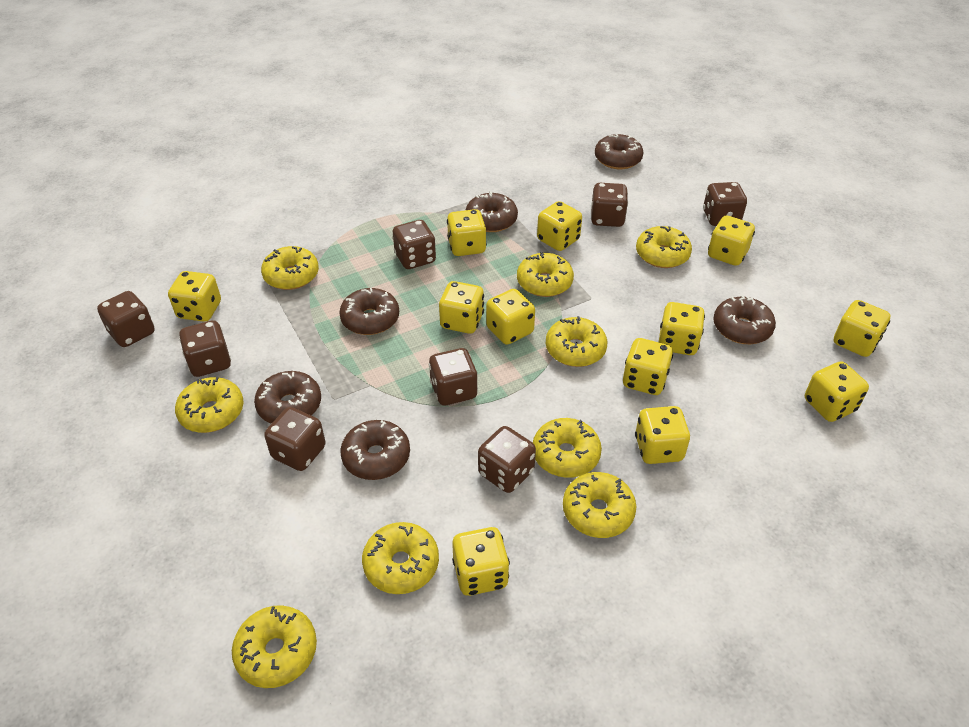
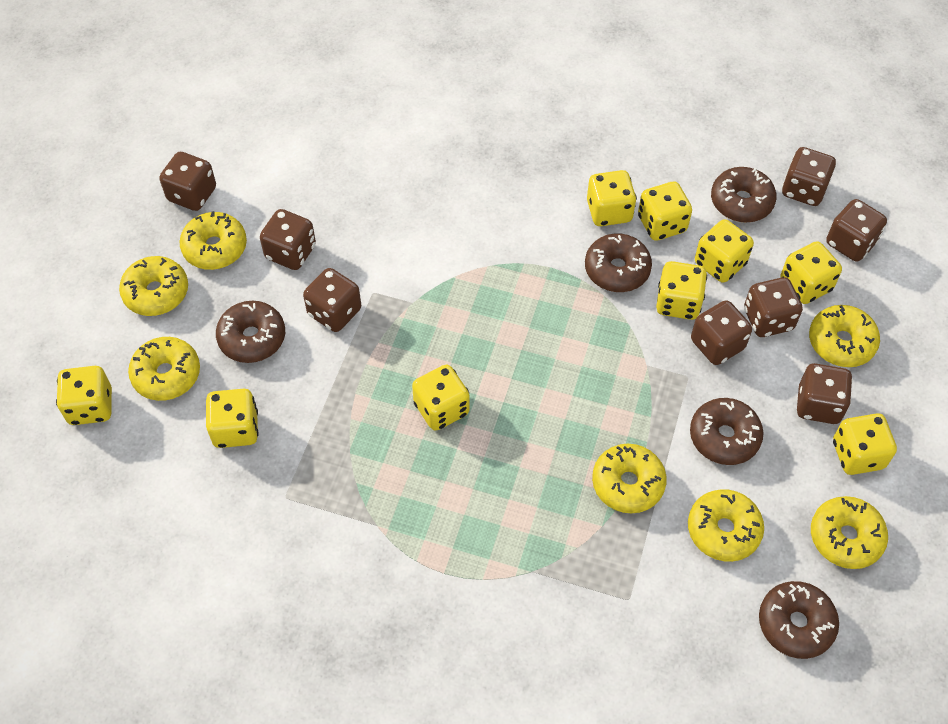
brown donut: [254,371,321,424] [339,288,399,335] [340,420,410,480] [466,192,518,232] [595,134,644,169] [713,295,776,344] = 6 -> [216,301,285,363] [585,233,652,292] [690,398,763,465] [711,167,777,223] [759,581,839,659] = 5
yellow dice: [168,271,221,322] [439,281,484,334] [447,209,487,256] [452,527,510,596] [486,289,535,345] [537,201,582,251] [623,338,673,395] [635,406,690,464] [659,302,705,355] [708,216,755,266] [805,361,869,422] [834,300,890,357] = 12 -> [56,366,112,425] [206,389,259,448] [412,365,470,431] [587,170,637,226] [638,181,692,241] [656,261,707,320] [695,219,754,283] [780,241,842,304] [833,413,897,475] = 9
yellow donut: [175,377,243,433] [232,605,317,688] [261,246,319,290] [362,522,439,594] [517,252,574,297] [533,418,602,478] [546,316,607,367] [563,472,636,538] [636,226,692,268] = 9 -> [119,256,188,316] [128,337,200,401] [179,211,247,270] [592,444,667,513] [688,489,764,562] [809,305,880,367] [811,496,888,569] = 7

